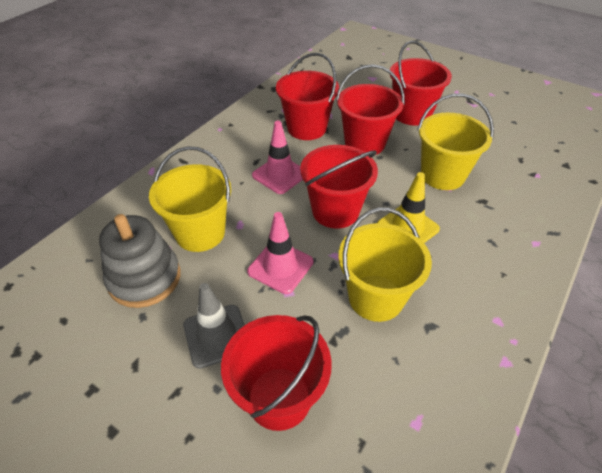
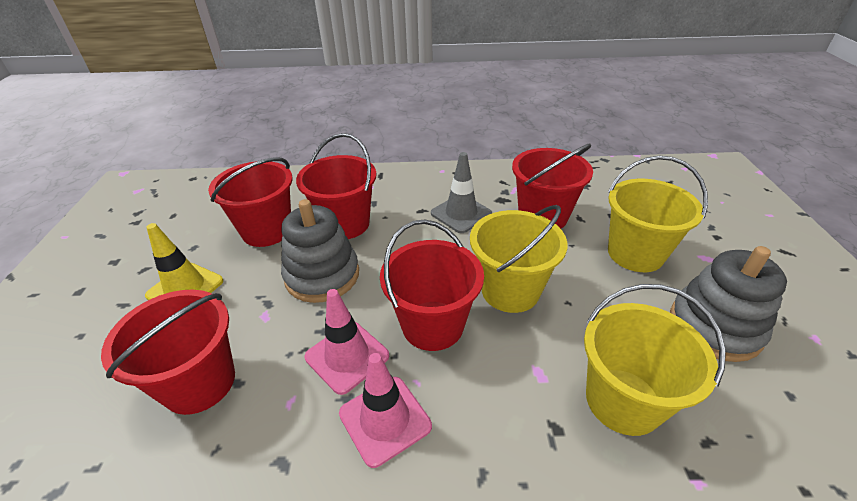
grey stacking toy: [99,214,181,308] = 1 -> [281,199,359,303] [670,246,787,362] = 2

